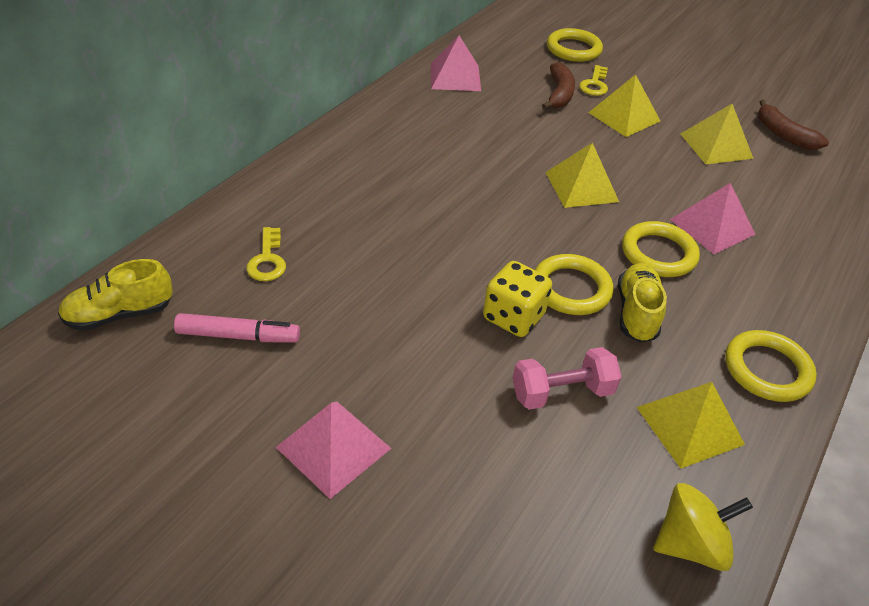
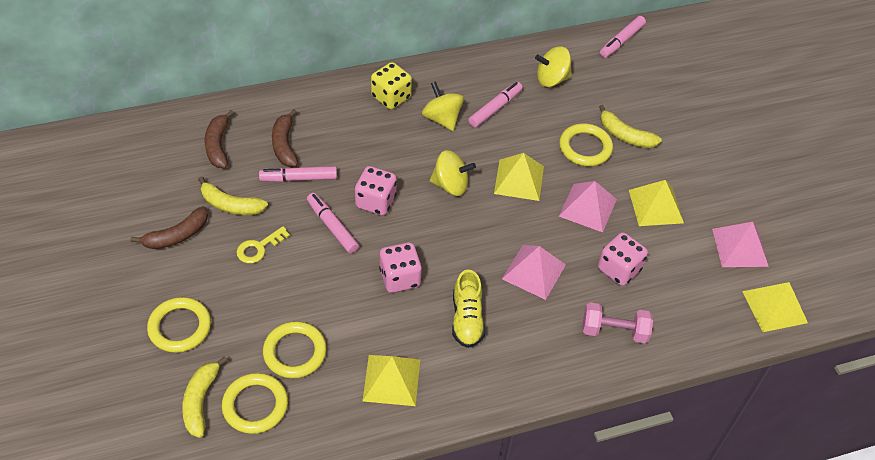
brown banana: [542,62,575,110] [758,100,829,150] = 2 -> [131,206,208,249] [205,110,234,168] [272,109,298,167] = 3
pink dice: none = 0 -> [355,166,397,215] [379,243,422,293] [598,232,648,286] = 3
pink marker: [174,313,300,343] = 1 -> [259,166,337,182] [307,193,359,253] [468,82,523,128] [600,16,646,58] = 4
yellow banana: none = 0 -> [182,356,228,438] [198,176,268,215] [599,105,662,148] = 3
yellow key: [246,227,286,281] [579,65,608,96] = 2 -> [237,226,290,263] = 1
yellow shoe: [58,259,173,331] [618,263,667,342] = 2 -> [452,270,485,348] = 1
yellow spinning top: [654,483,753,571] = 1 -> [422,81,464,131] [430,150,476,196] [535,46,572,87] = 3

